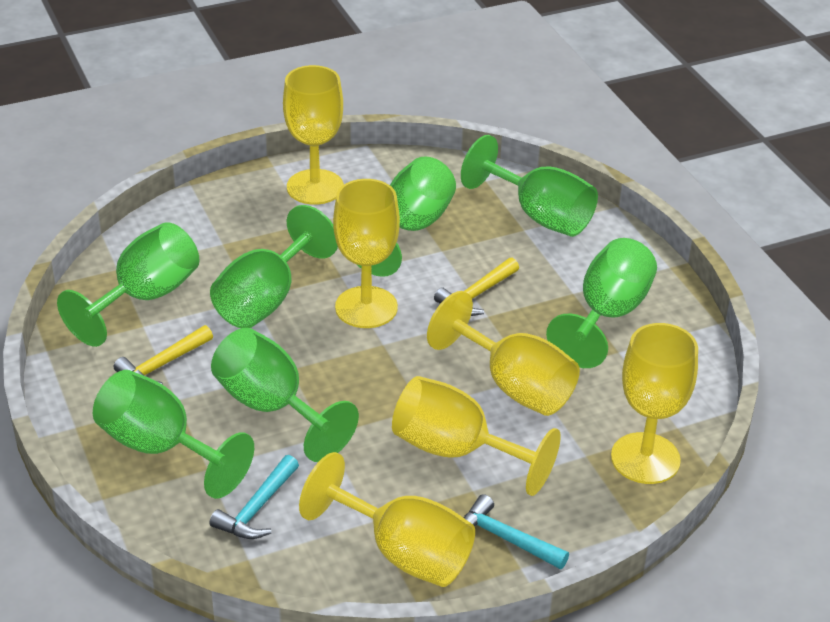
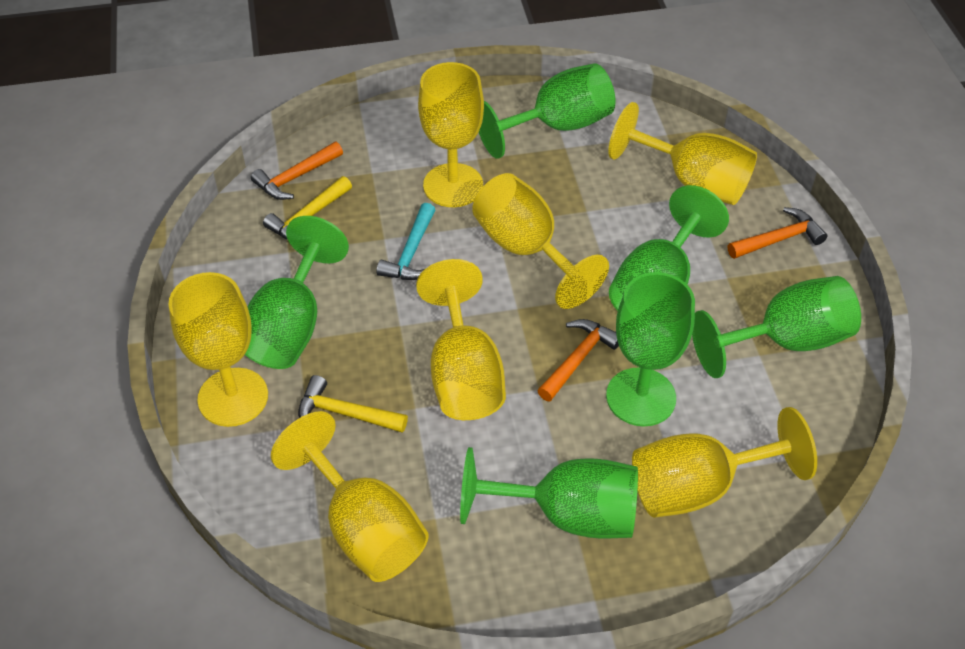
green goblet: [57,222,199,347] [93,370,254,499] [210,205,338,328] [211,328,359,462] [358,156,456,277] [461,135,598,237] [546,238,657,368] = 7 -> [245,216,349,369] [460,447,638,538] [479,63,616,159] [606,272,695,426] [609,185,729,311] [692,276,861,378] = 6
orange hammer: none = 0 -> [251,142,343,200] [537,319,619,401] [728,207,827,259] = 3
turquoise hammer: [209,455,299,539] [464,494,569,569] = 2 -> [376,203,435,280] = 1
yellow goblet: [283,65,344,205] [299,452,475,587] [333,179,400,328] [392,376,561,496] [427,291,580,416] [611,323,698,484] = 6 -> [169,272,268,427] [271,411,429,582] [416,259,506,420] [418,62,484,207] [472,173,609,309] [608,102,757,205] [632,407,817,518] = 7

